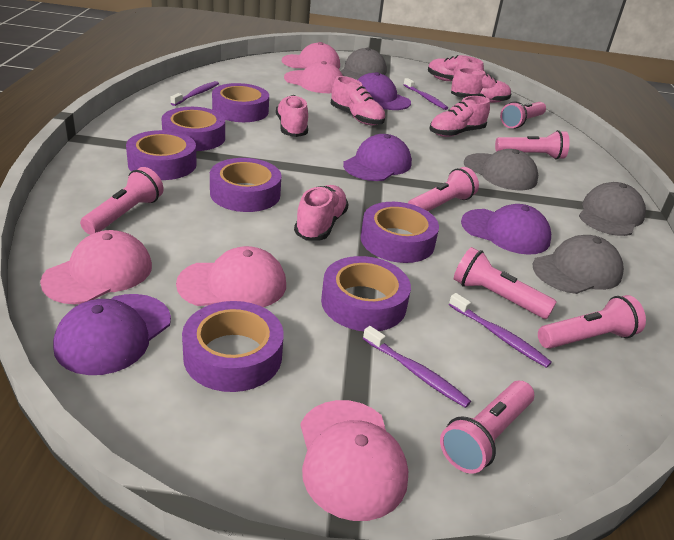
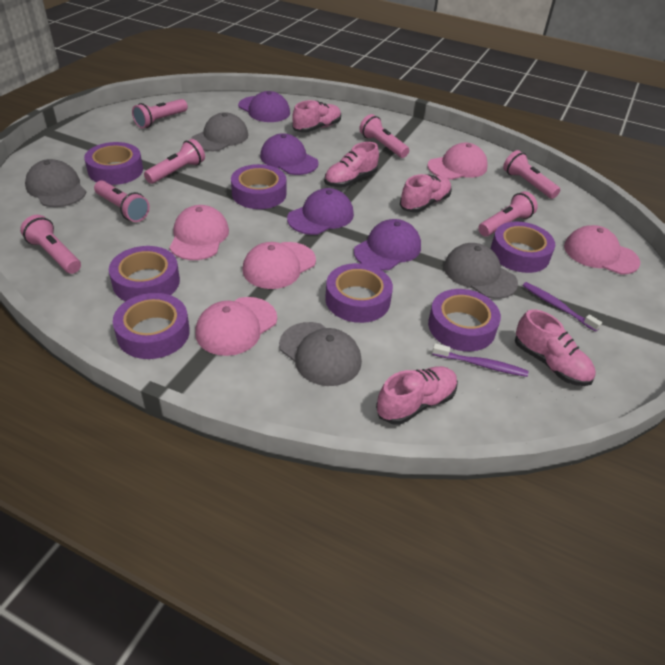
pink shoe: [276,95,308,137] [294,185,349,241] [331,76,386,125] [428,55,484,81] [429,96,490,137] [451,68,512,103] = 6 -> [292,100,341,133] [324,142,379,187] [376,366,458,425] [400,174,452,213] [515,309,596,386] = 5
purple toothbrush: [170,81,219,106] [363,326,471,408] [403,78,448,110] [449,293,552,368] = 4 -> [432,343,528,377] [523,282,602,332] = 2

